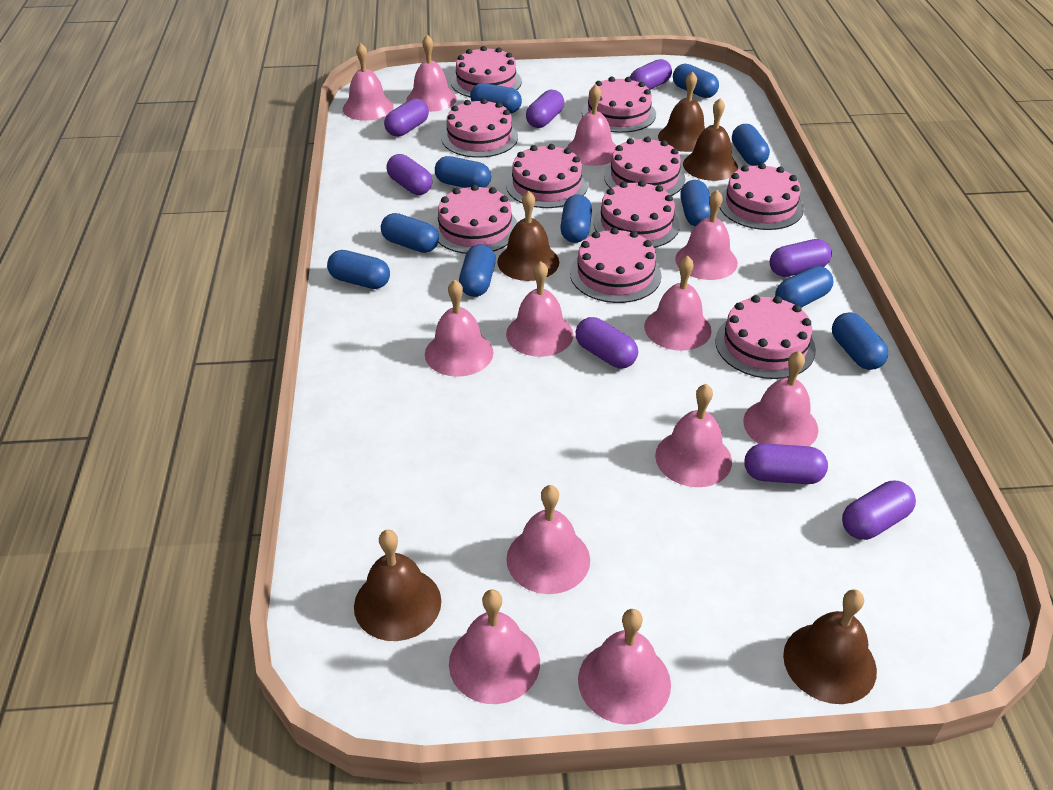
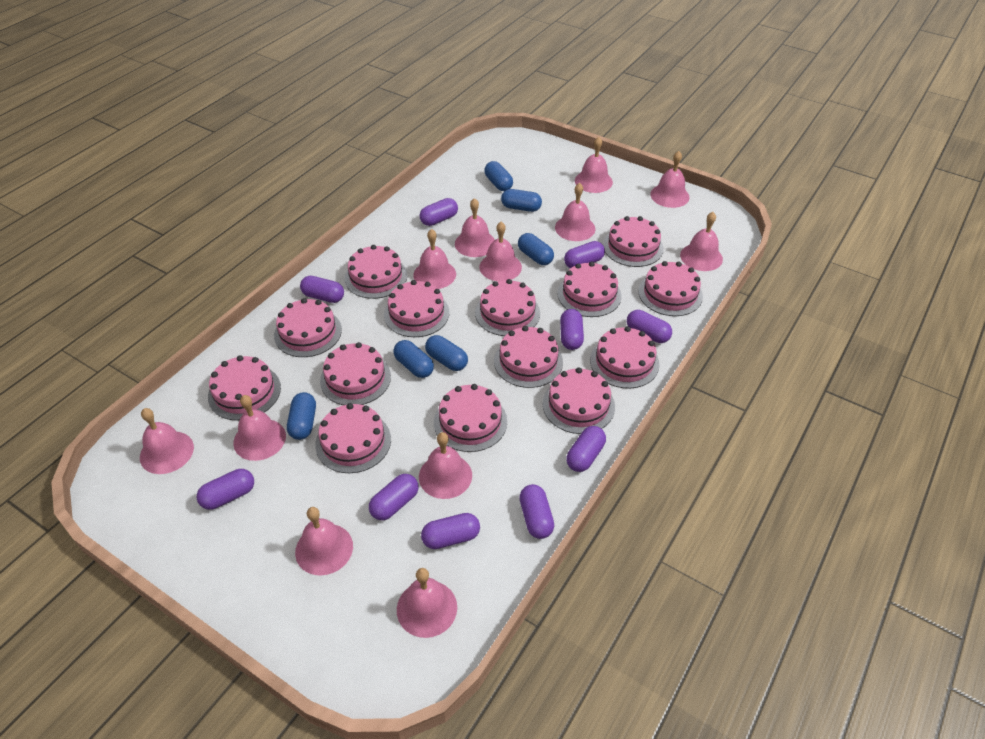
blue capsule: [327,250,390,289] [381,213,439,253] [435,156,491,188] [459,244,496,297] [470,83,522,113] [560,194,592,243] [673,63,719,98] [680,180,711,227] [732,124,770,166] [775,266,834,308] [832,312,888,370] = 11 -> [287,392,316,440] [393,340,434,378] [425,335,468,371] [484,161,513,191] [501,189,542,212] [518,233,554,265] = 6
brown bell: [354,530,441,641] [497,190,559,281] [658,71,705,152] [683,98,738,181] [783,589,877,704] = 5 -> none = 0
pink cake: [432,184,518,254] [441,99,518,158] [451,46,522,98] [506,144,588,208] [570,228,661,303] [582,77,656,133] [593,180,680,248] [604,137,685,196] [715,295,816,379] [720,163,804,230] = 10 -> [208,355,281,420] [274,298,342,357] [315,403,391,473] [320,342,391,405] [345,245,408,299] [384,280,449,337] [434,384,507,452] [475,279,540,336] [494,326,563,388] [543,367,615,434] [557,262,622,317] [590,326,660,389] [603,216,664,267] [638,261,703,316] = 14
purple capsule: [384,98,429,137] [386,154,433,195] [526,90,564,128] [576,317,638,368] [630,59,672,90] [744,443,828,484] [770,239,832,277] [842,481,916,540] = 8 -> [197,469,254,510] [300,276,344,303] [369,474,418,520] [420,198,458,226] [421,513,480,549] [519,484,554,539] [560,309,584,350] [564,241,605,268] [566,426,606,472] [627,310,672,343] = 10

